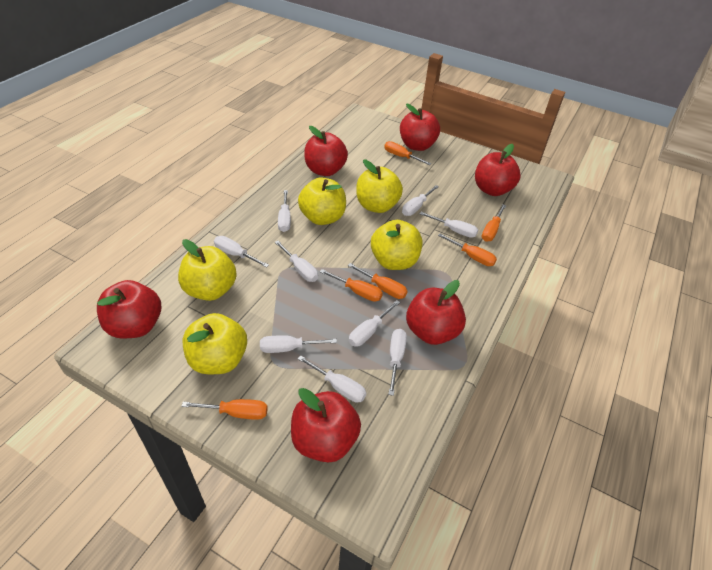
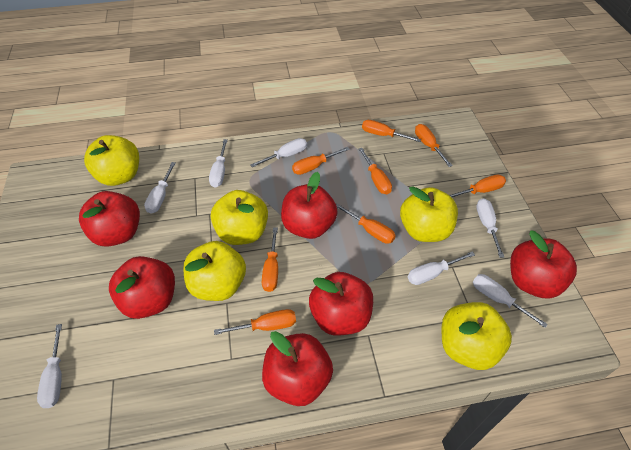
orange screwdriver: [181,399,268,420] [320,269,383,302] [348,263,408,299] [384,141,431,165] [438,233,497,266] [482,204,506,242] = 6 -> [214,309,296,335] [262,227,278,292] [292,147,350,175] [336,203,396,244] [359,148,392,194] [362,120,421,142] [415,124,453,167] [449,175,506,198] = 8
white screwdriver: [214,236,269,268] [260,335,337,353] [275,241,318,282] [278,190,291,232] [298,355,366,403] [349,300,400,347] [388,329,407,396] [402,185,439,216] [420,212,478,238] = 9 -> [37,324,62,408] [144,162,176,214] [209,139,228,187] [250,138,307,167] [408,251,475,285] [473,274,548,328] [476,198,504,258] = 7

